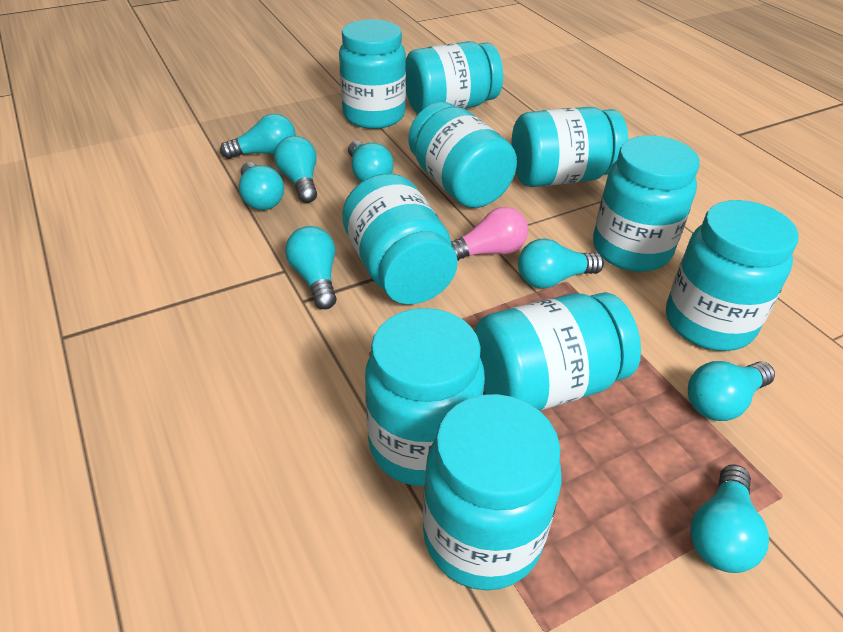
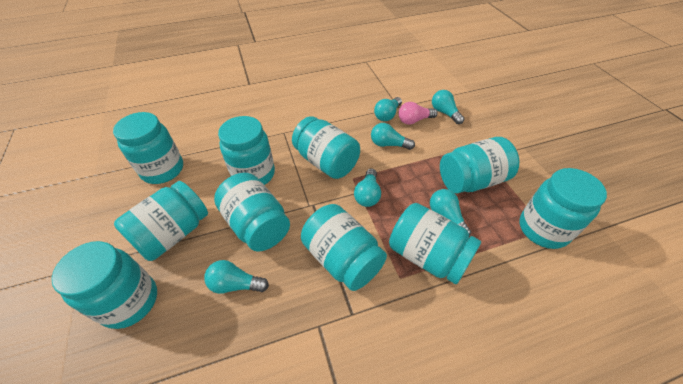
turquoise light bulb: [220,114,296,159] [239,162,284,210] [274,136,317,203] [285,226,337,309] [348,141,393,182] [518,239,604,288] [688,361,775,421] [690,464,769,573] = 8 -> [204,260,269,294] [354,168,381,207] [371,123,415,150] [374,97,402,121] [430,189,471,237] [432,90,464,124] = 6

